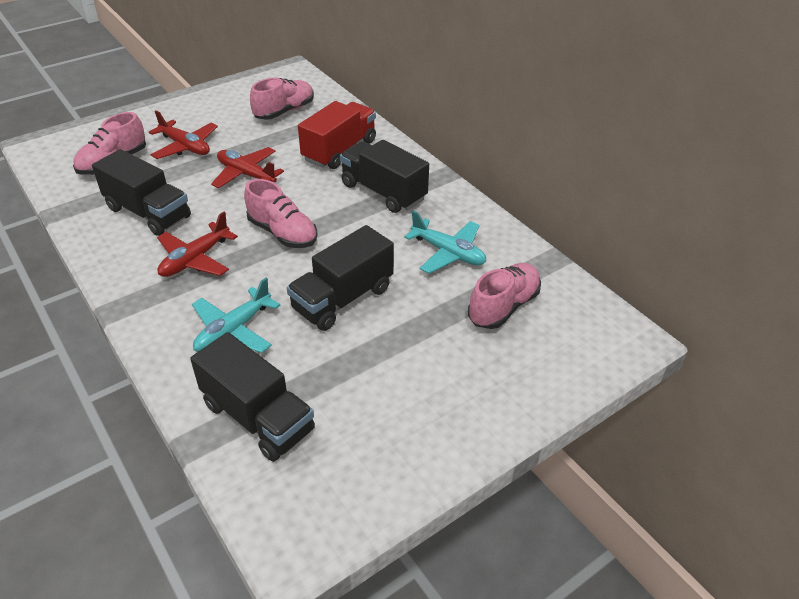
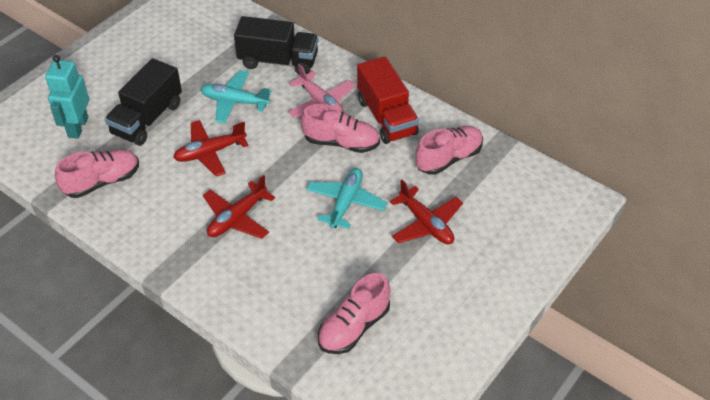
black truck: [92,149,191,236] [190,332,315,462] [287,225,394,331] [340,140,429,213] = 4 -> [105,58,182,146] [234,16,318,74] = 2
pink plane: none = 0 -> [288,63,355,118] = 1
turquoise robot: none = 0 -> [45,55,89,139] = 1

